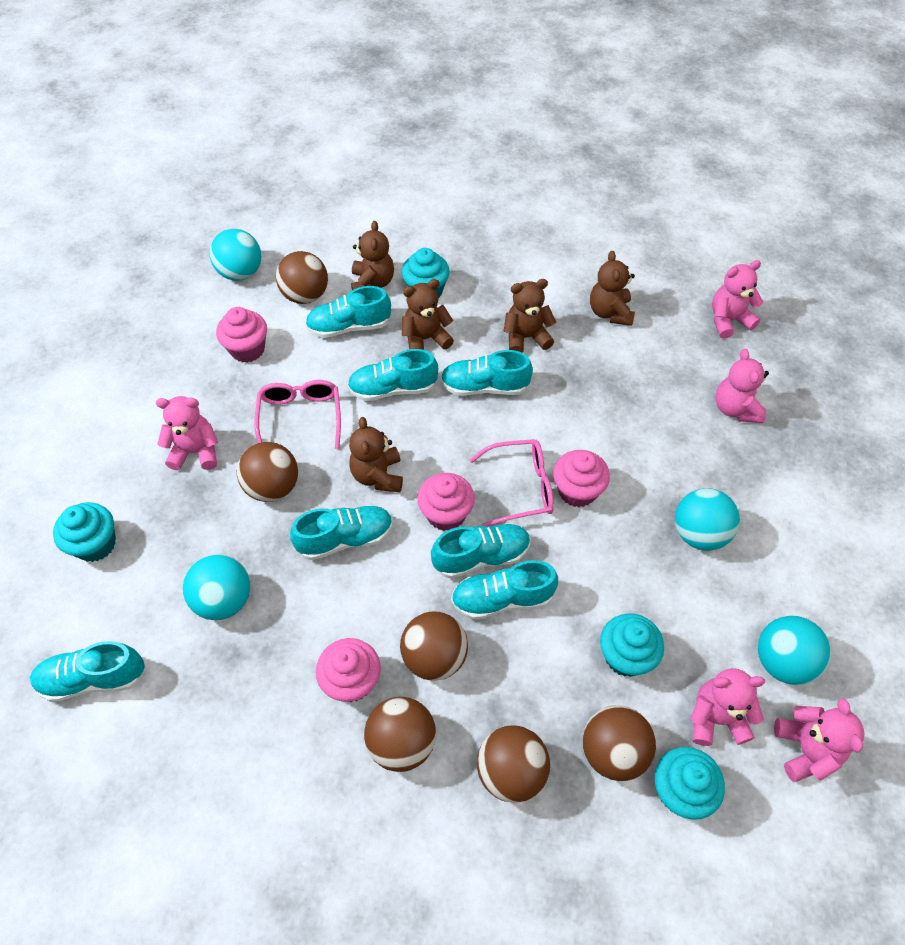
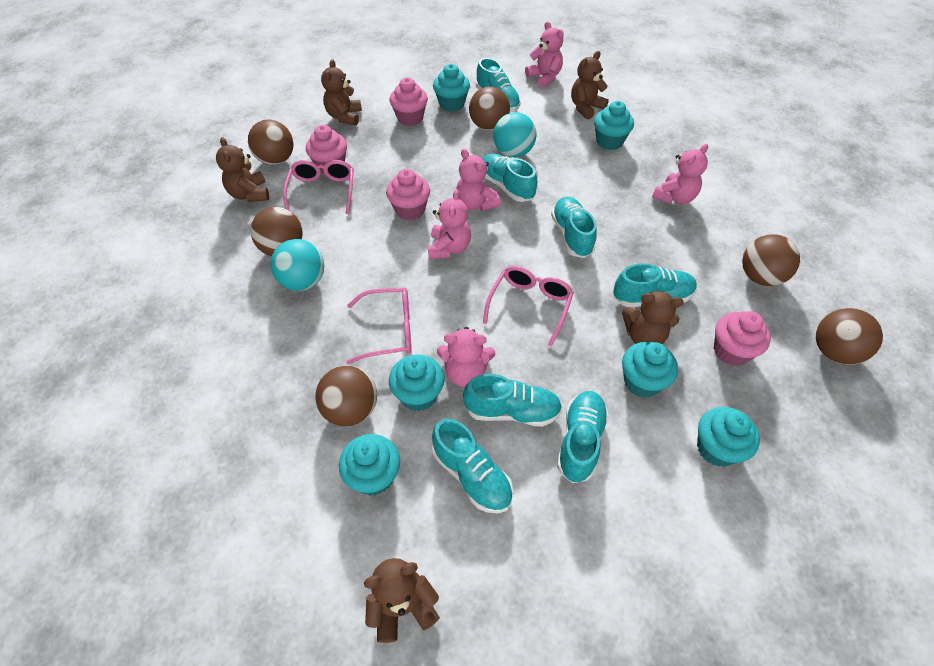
pink glasses: [255,380,341,449] [470,439,554,526] = 2 -> [283,160,354,214] [347,288,412,364] [483,266,574,346] = 3
turquoise ball: [183,554,250,620] [209,229,262,281] [675,488,740,551] [758,616,831,685] = 4 -> [271,239,324,291] [493,112,536,158] = 2
turquoise cupcake: [53,502,116,562] [402,248,450,298] [600,613,664,677] [655,747,725,820] = 4 -> [339,434,400,496] [389,355,445,411] [433,64,470,112] [594,101,634,150] [622,342,678,398] [697,407,760,467] = 6

